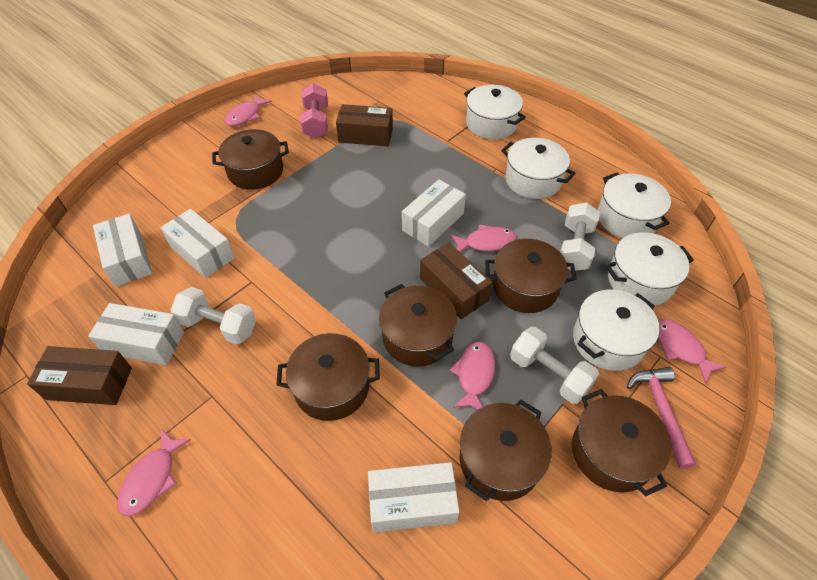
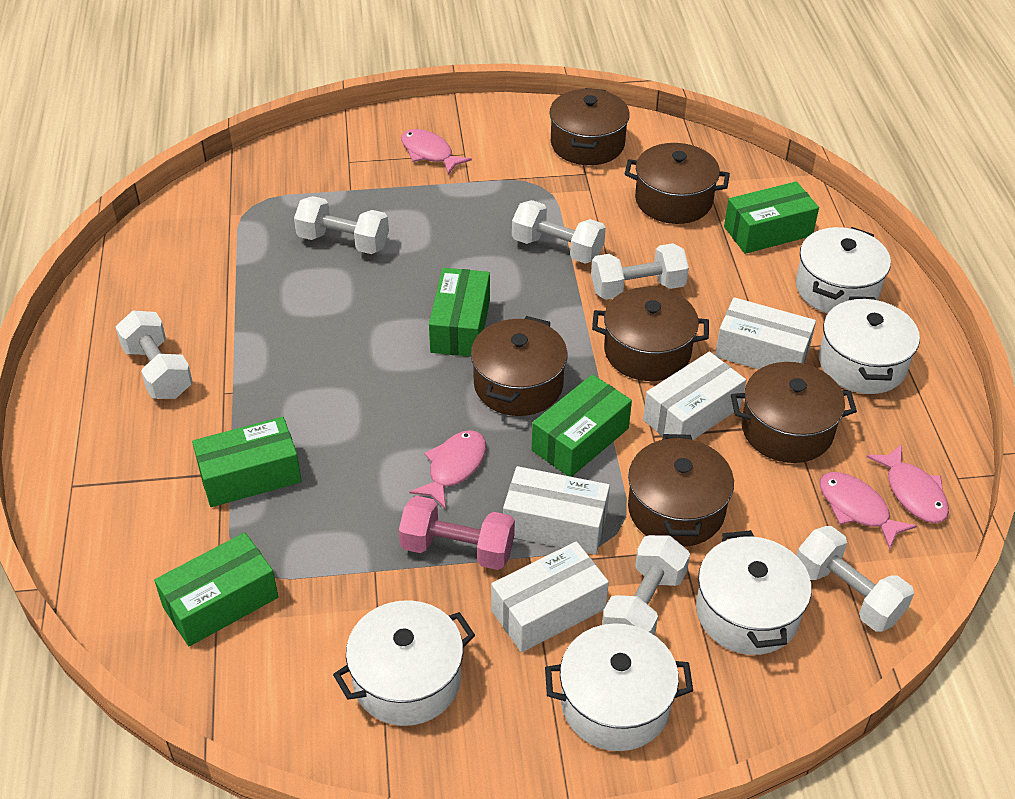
brown box: [27,346,132,405] [336,104,393,146] [420,243,493,319] = 3 -> none = 0
green box: none = 0 -> [154,532,278,646] [192,417,302,507] [429,268,490,357] [532,374,632,477] [724,181,819,254] = 5
pink fish: [117,428,191,516] [225,94,272,126] [450,224,517,253] [450,342,495,410] [658,319,727,384] = 5 -> [401,129,472,175] [409,430,486,509] [820,472,917,550] [866,444,949,523] = 4
pink hammer: [627,367,696,469] = 1 -> none = 0
white box: [88,303,184,365] [93,214,153,286] [160,209,235,278] [368,462,460,532] [402,179,466,247] = 5 -> [491,541,609,652] [503,466,610,554] [643,352,746,440] [715,297,816,369] = 4
white dumbbell: [171,287,256,345] [510,327,599,404] [560,202,600,271] = 3 -> [116,311,193,399] [294,196,389,254] [512,200,606,264] [591,243,689,300] [602,535,690,635] [796,526,914,632] = 6

